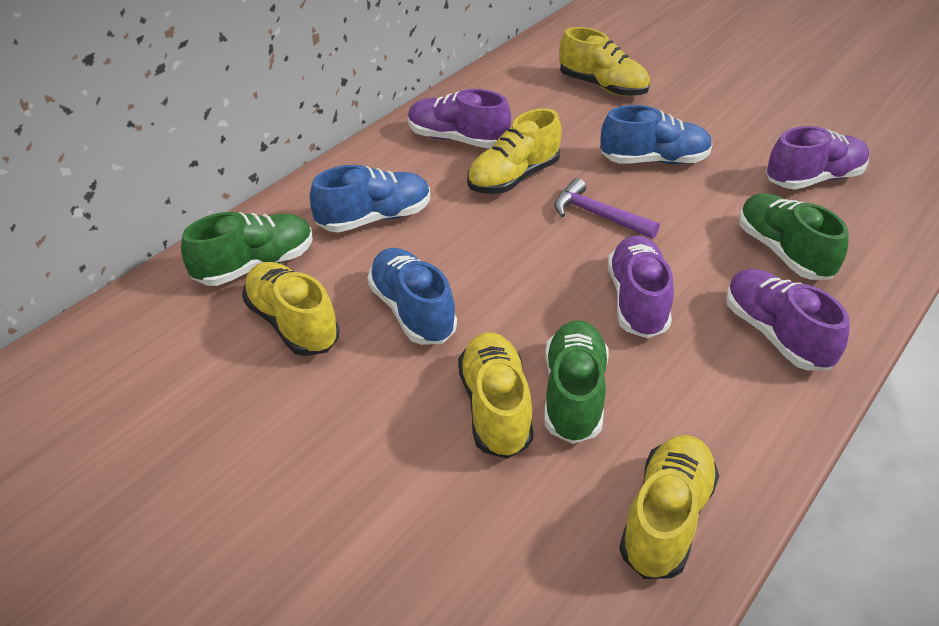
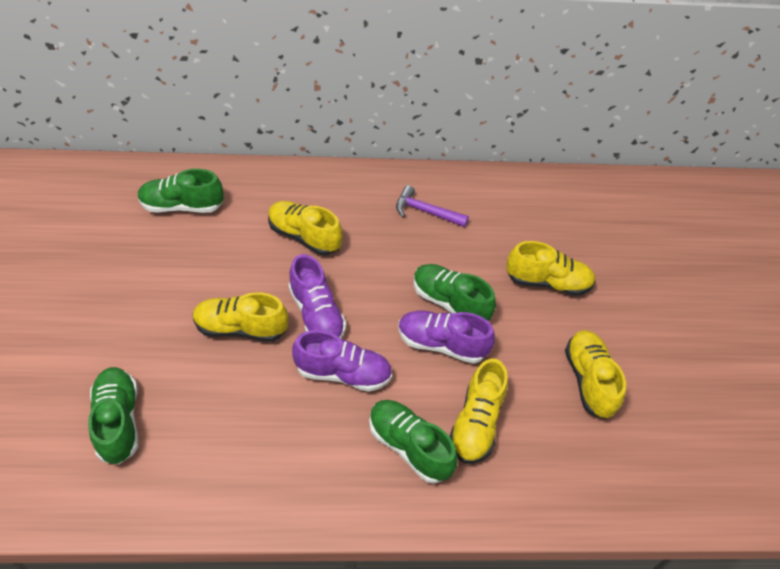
blue shoe: [310,165,430,233] [368,248,457,345] [600,105,713,164] = 3 -> none = 0
green shoe: [181,212,313,286] [544,320,609,444] [739,193,849,280] = 3 -> [88,367,138,465] [138,169,224,213] [369,400,458,484] [414,264,496,322] = 4
purple shoe: [408,89,511,148] [608,235,674,338] [726,269,849,371] [766,126,870,189] = 4 -> [289,254,346,339] [292,330,392,392] [398,310,495,364] = 3

